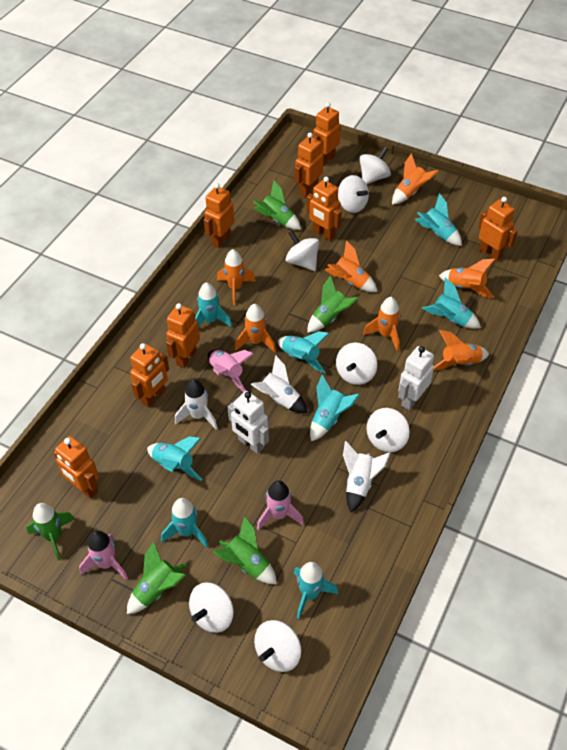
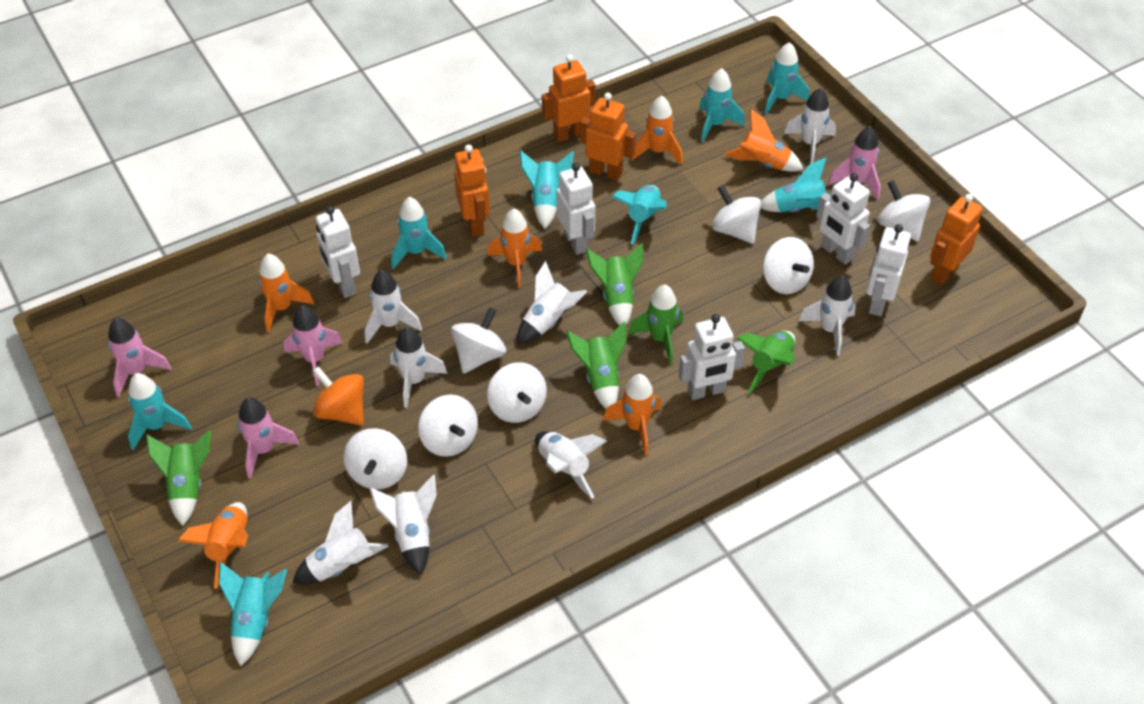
orange robot: [54,436,99,499] [130,343,169,407] [166,303,200,368] [204,183,234,248] [294,132,323,197] [306,177,342,241] [312,102,341,166] [478,197,518,261] = 8 -> [454,144,490,236] [542,54,596,142] [580,92,636,181] [930,194,983,285] = 4
orange rocket: [217,249,256,305] [235,304,276,353] [325,241,377,292] [363,297,400,352] [392,153,438,205] [434,330,489,370] [439,259,496,298] = 7 -> [178,502,248,589] [258,254,314,332] [487,209,542,288] [603,374,661,455] [631,96,683,165] [724,109,803,172] = 6
orange spinning top: none = 0 -> [313,366,364,425] = 1
pink rocket: [79,530,128,580] [208,350,254,392] [257,480,304,530] = 3 -> [108,318,171,397] [238,397,299,479] [284,306,343,386] [828,126,881,200] = 4
white robot: [228,391,269,454] [398,346,434,410] = 2 -> [316,206,360,298] [556,163,595,255] [679,314,745,400] [816,173,870,264] [866,224,911,317] = 5
white rocket: [175,379,218,430] [251,355,308,413] [343,441,390,512] = 3 -> [293,501,389,585] [365,270,422,344] [369,475,437,576] [390,327,448,408] [517,261,588,345] [535,431,607,499] [784,88,836,164] [798,276,856,356] = 8

